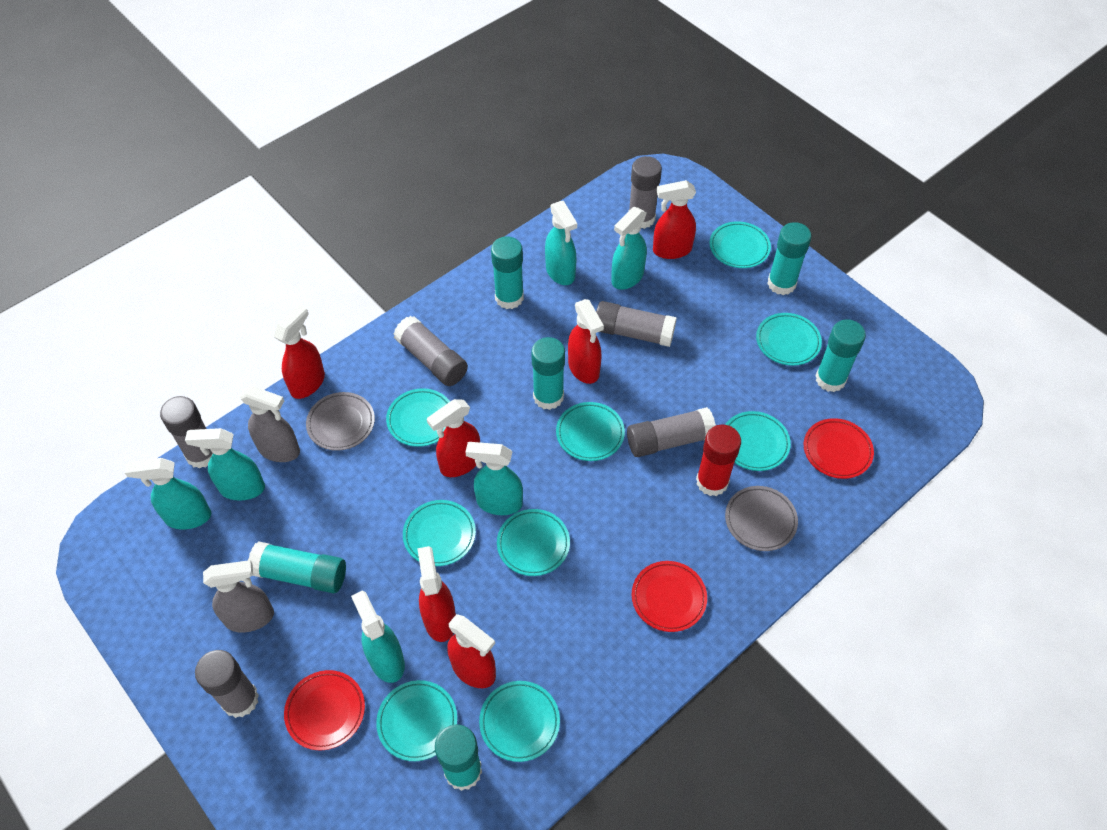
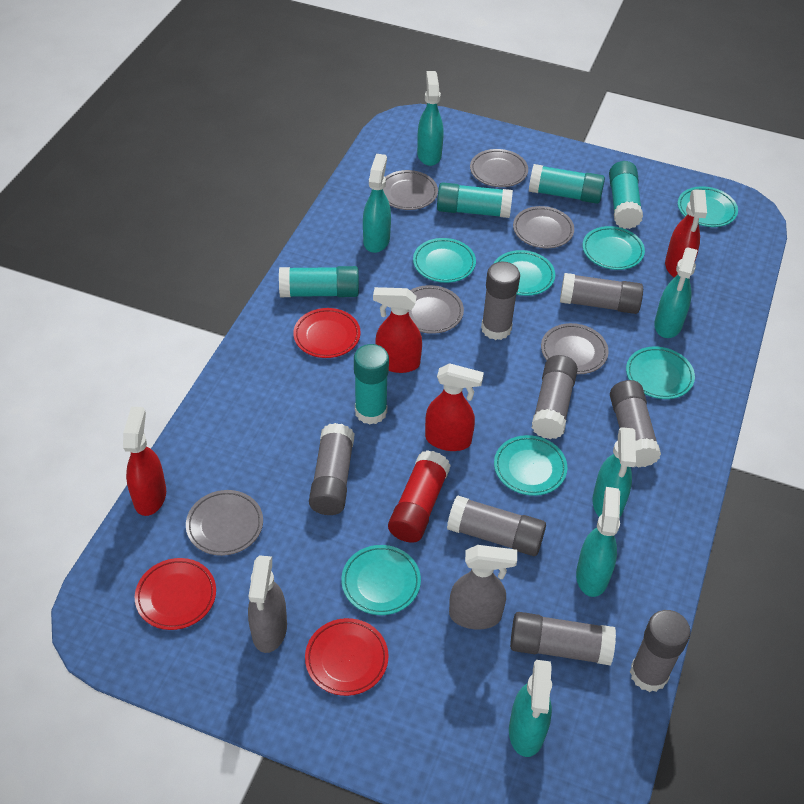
grey glue stick: [160,396,213,468] [195,650,259,718] [394,316,468,386] [596,301,677,347] [627,407,716,457] [629,156,662,229] = 6 -> [309,423,355,515] [447,495,546,556] [481,262,520,340] [510,612,616,665] [532,355,578,439] [560,273,643,314] [610,380,661,468] [630,610,691,692] = 8
grey plate: [306,392,375,451] [725,486,798,551] = 2 -> [186,490,263,556] [383,170,438,210] [409,285,464,334] [470,149,528,187] [513,206,574,248] [541,323,609,374] = 6
red spray bottle: [274,304,325,399] [417,546,456,642] [427,399,480,477] [447,614,496,688] [568,299,604,384] [653,180,696,259] = 6 -> [123,407,166,516] [373,287,422,373] [425,363,484,451] [665,189,707,278] = 4
turquoise glue stick: [248,541,346,593] [435,724,482,791] [491,236,524,309] [531,337,565,410] [767,222,812,295] [815,319,866,392] = 6 -> [279,266,359,297] [354,344,389,425] [437,182,513,218] [529,164,605,204] [609,161,643,229] = 5
turquoise plate: [376,680,457,761] [386,388,450,447] [403,500,476,566] [479,681,560,762] [497,509,570,576] [556,402,625,461] [709,221,771,268] [725,411,791,471] [756,313,822,366] = 9 -> [341,545,421,615] [413,238,476,283] [493,250,555,296] [494,435,567,496] [583,226,645,270] [626,347,695,399] [678,186,738,227] = 7

